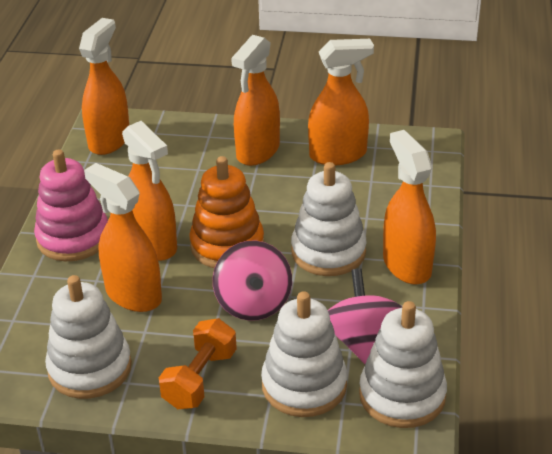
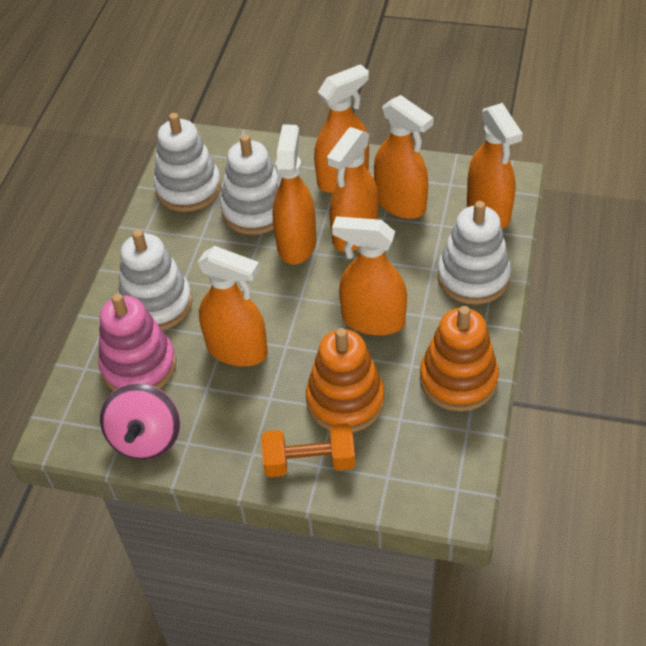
orange spray bottle: [79,18,129,155] [84,163,162,312] [122,121,177,261] [231,35,280,166] [308,39,374,165] [383,130,436,285] = 6 -> [197,246,268,366] [273,124,316,264] [314,64,369,193] [327,127,378,252] [332,216,407,336] [374,95,434,219] [467,103,523,229] = 7
orange stacking toy: [189,156,264,268] = 1 -> [306,328,385,432] [420,306,499,411] = 2
pink spinning top: [213,241,292,321] [328,268,402,364] = 2 -> [100,383,180,460] = 1

